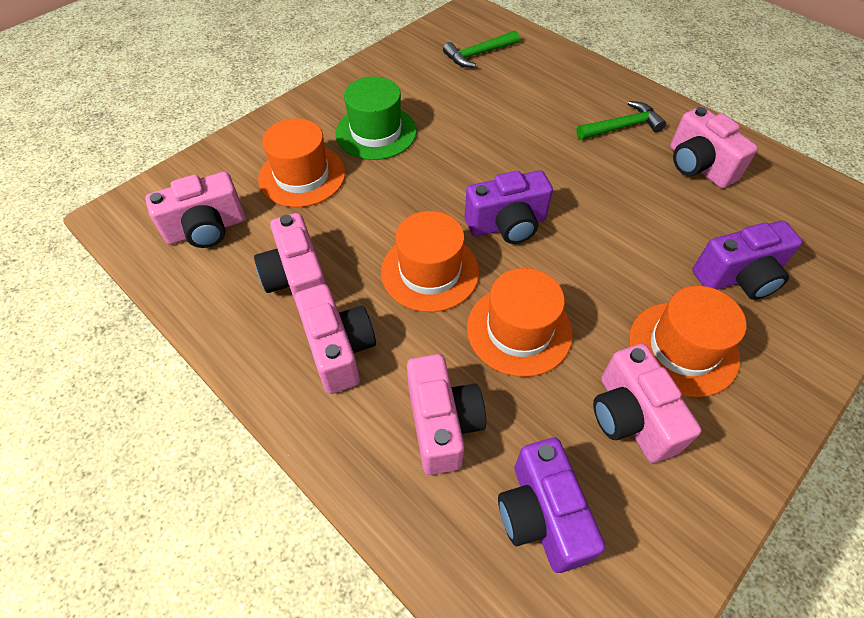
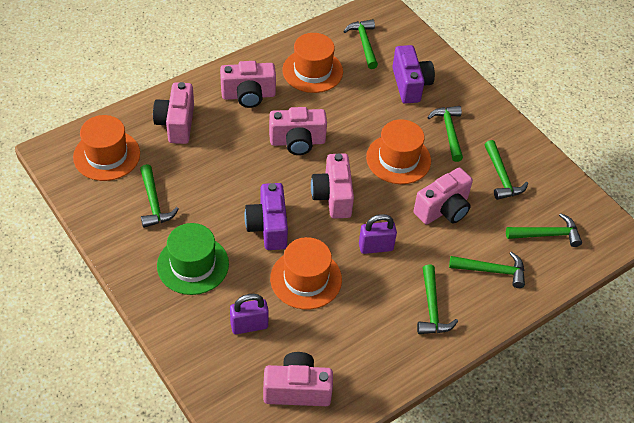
green hammer: [443,30,519,67] [577,101,666,140] = 2 -> [140,164,179,228] [343,19,378,69] [417,265,458,334] [427,106,463,162] [449,251,525,288] [485,140,528,200] [506,213,582,247] = 7
purple camera: [465,170,553,244] [498,438,605,573] [693,221,802,300] = 3 -> [244,183,288,250] [392,45,435,104] = 2
purple padlock: none = 0 -> [230,294,269,334] [359,214,397,254] = 2

